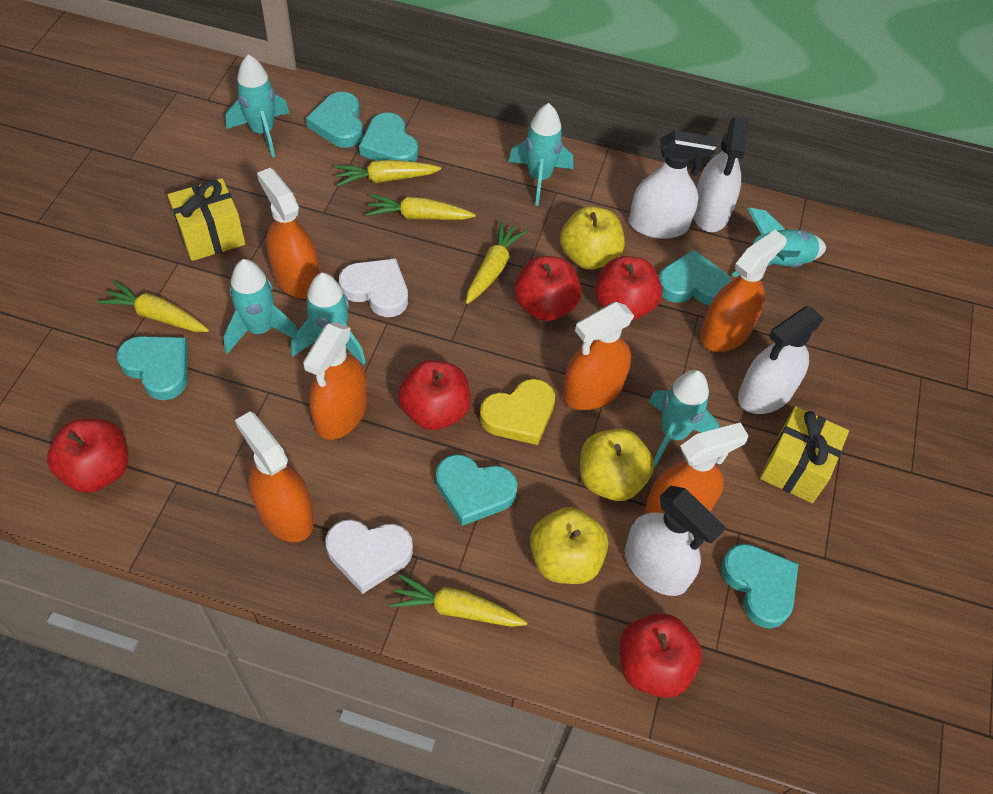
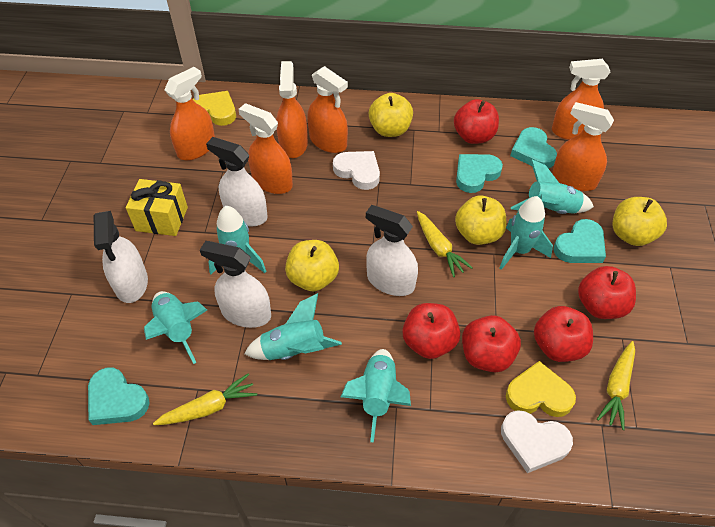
turquoise heart: [117,336,188,400] [306,92,363,148] [359,112,418,162] [436,454,518,526] [659,250,731,305] [721,544,799,629] = 6 -> [88,368,150,425] [456,154,503,193] [510,127,557,169] [554,219,606,263] = 4
yellow apple: [530,507,608,584] [560,206,625,270] [580,428,654,501] = 3 -> [285,240,339,292] [369,93,413,137] [455,195,506,245] [612,197,667,246] = 4
yellow carrot: [98,281,209,332] [334,160,441,186] [366,194,476,220] [390,574,528,627] [466,221,527,304] = 5 -> [153,373,257,425] [417,211,473,277] [597,341,635,430] = 3
yellow gift: [167,178,245,261] [760,406,849,503] = 2 -> [126,179,188,236] = 1
yellow heart: [480,379,555,445] = 1 -> [193,91,236,126] [506,361,576,417] = 2

